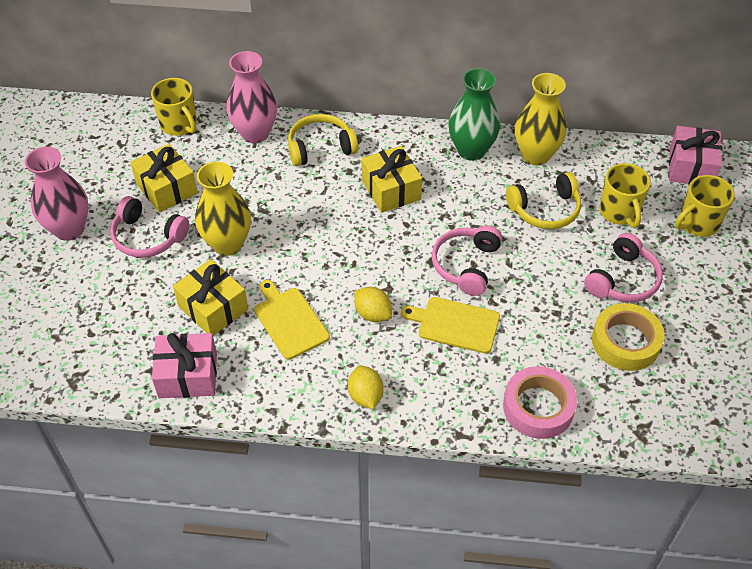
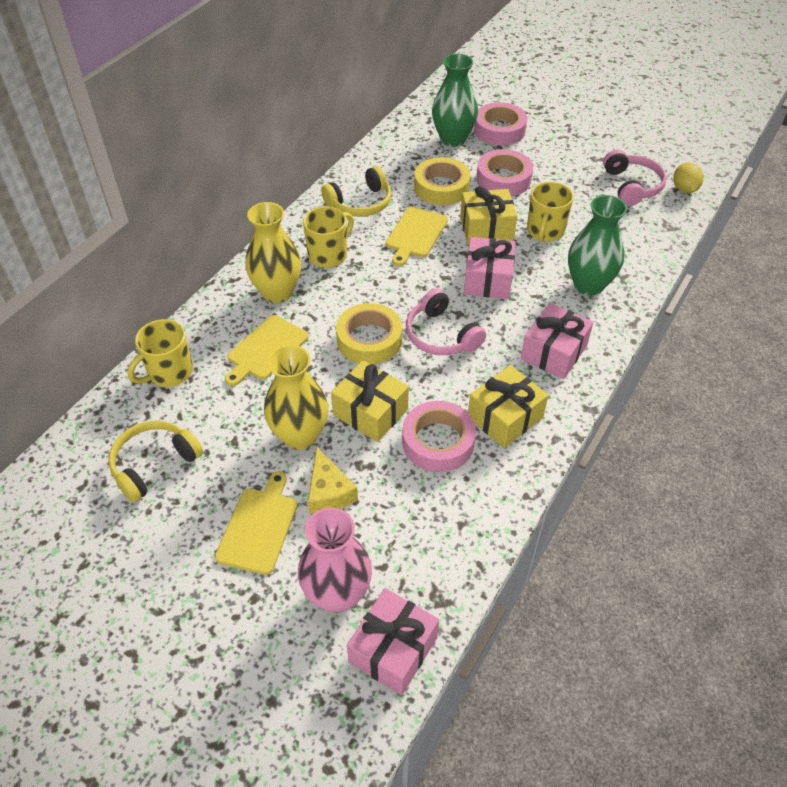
green vase: [449,68,500,161] = 1 -> [432,54,478,147] [568,195,627,296] = 2
pink gift: [152,333,217,398] [669,126,722,184] = 2 -> [347,588,439,695] [464,237,516,299] [521,303,593,379] = 3
pink headphones: [110,196,189,258] [432,225,502,296] [584,233,663,302] = 3 -> [406,288,486,355] [603,150,666,206] = 2
pink tape: [503,366,577,439] = 1 -> [402,401,476,472] [474,102,527,146] [476,149,533,196] = 3
pink vase: [25,147,89,241] [226,51,277,143] = 2 -> [298,508,372,613] = 1
yellow cheese: none = 0 -> [308,447,358,514] = 1
yellow cutting board: [254,280,330,359] [401,297,500,354] = 2 -> [215,471,298,575] [225,315,309,386] [386,207,448,266] = 3
yellow lemon: [348,366,384,409] [354,287,392,322] = 2 -> [673,162,703,193] = 1
yellow tape: [592,303,665,371] = 1 -> [336,303,402,364] [414,157,471,205] = 2

